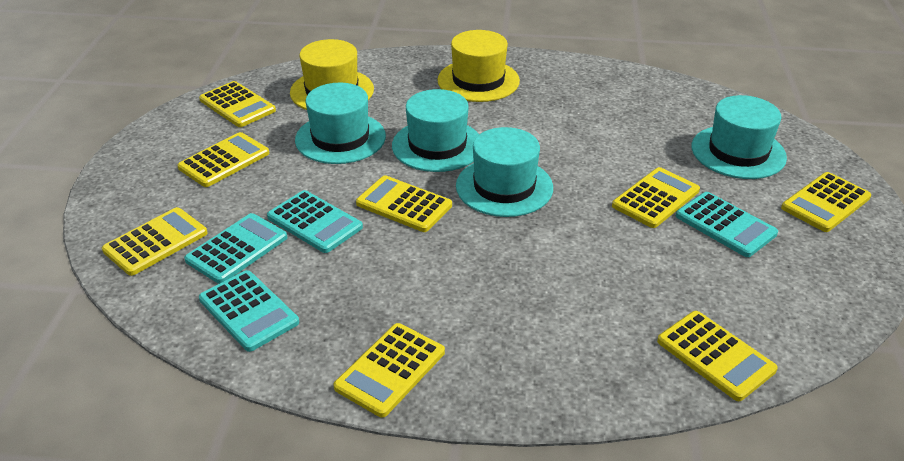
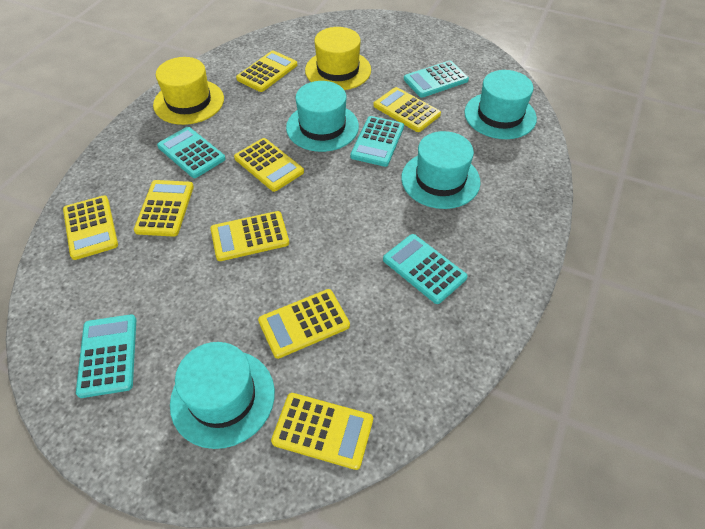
turquoise calculator: [184,213,288,284] [199,270,299,352] [267,190,363,253] [676,192,778,257] = 4 -> [76,314,136,398] [157,127,226,178] [350,116,404,167] [383,234,467,304] [404,61,469,98] = 5

